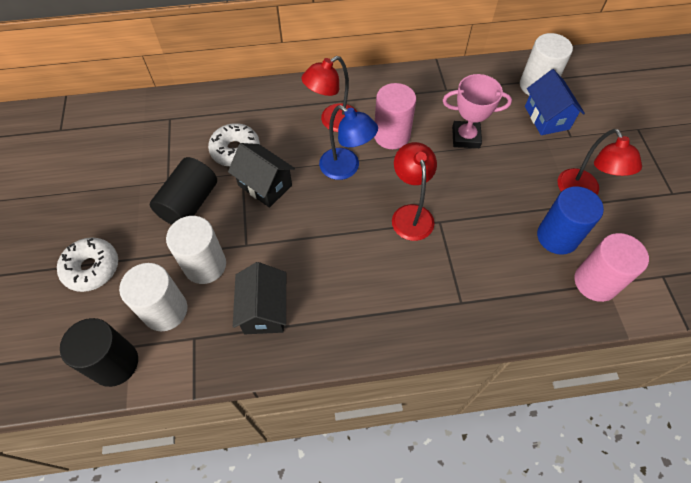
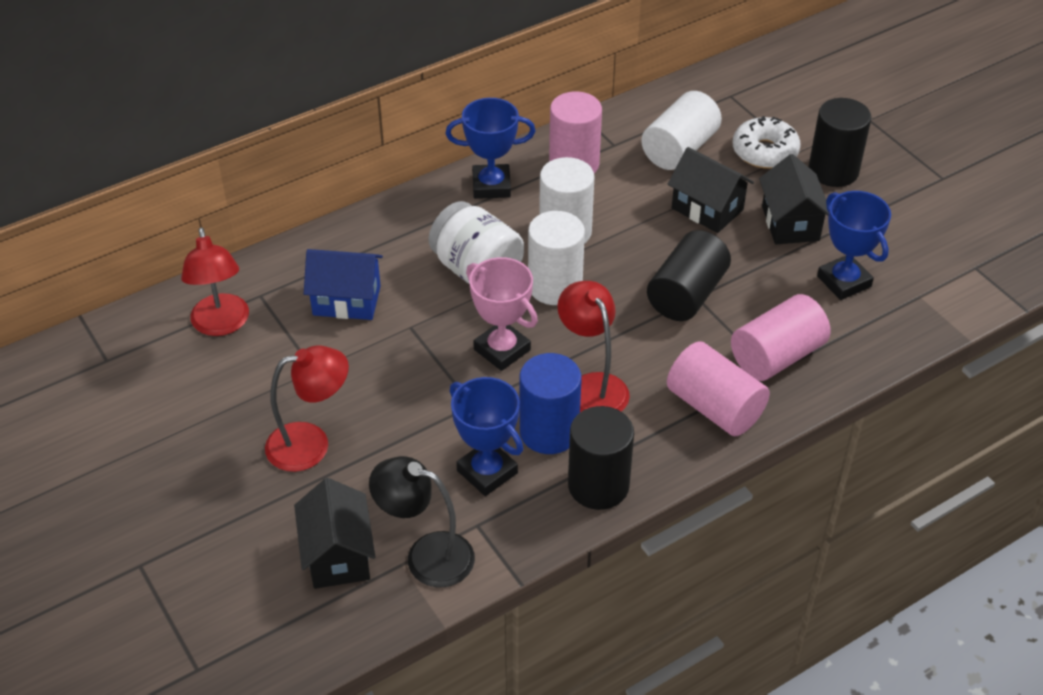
black cylinder: [60,318,138,387] [150,157,217,225] = 2 -> [568,406,634,510] [647,230,731,321] [808,98,872,187] = 3
black house: [228,143,295,208] [233,262,286,334] = 2 -> [294,478,375,589] [668,147,754,233] [759,154,829,244] = 3
black lamp: none = 0 -> [369,456,475,588] = 1
blue lamp: [319,105,378,180] = 1 -> none = 0
blue trophy: none = 0 -> [446,98,535,199] [450,377,523,496] [817,191,891,300] = 3
pink cylinder: [374,83,416,149] [574,233,649,302] = 2 -> [549,92,602,173] [667,341,770,436] [731,294,831,381] = 3
white donut: [57,237,118,292] [208,123,260,167] = 2 -> [733,116,801,169] = 1
white jar: none = 0 -> [429,201,524,284] = 1

